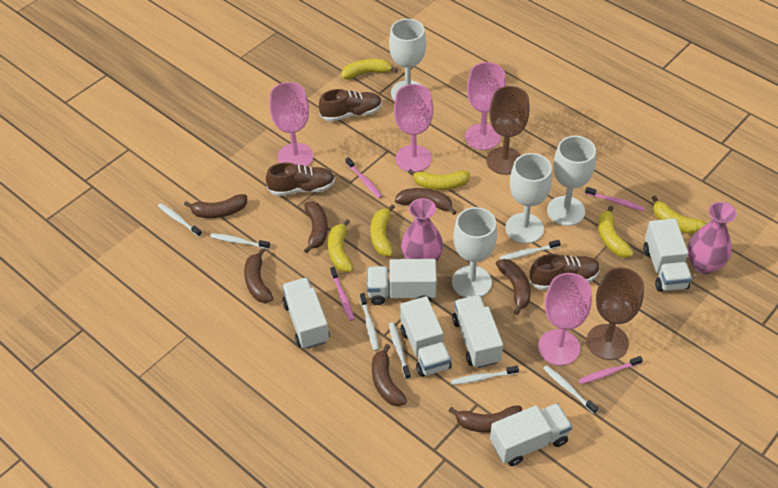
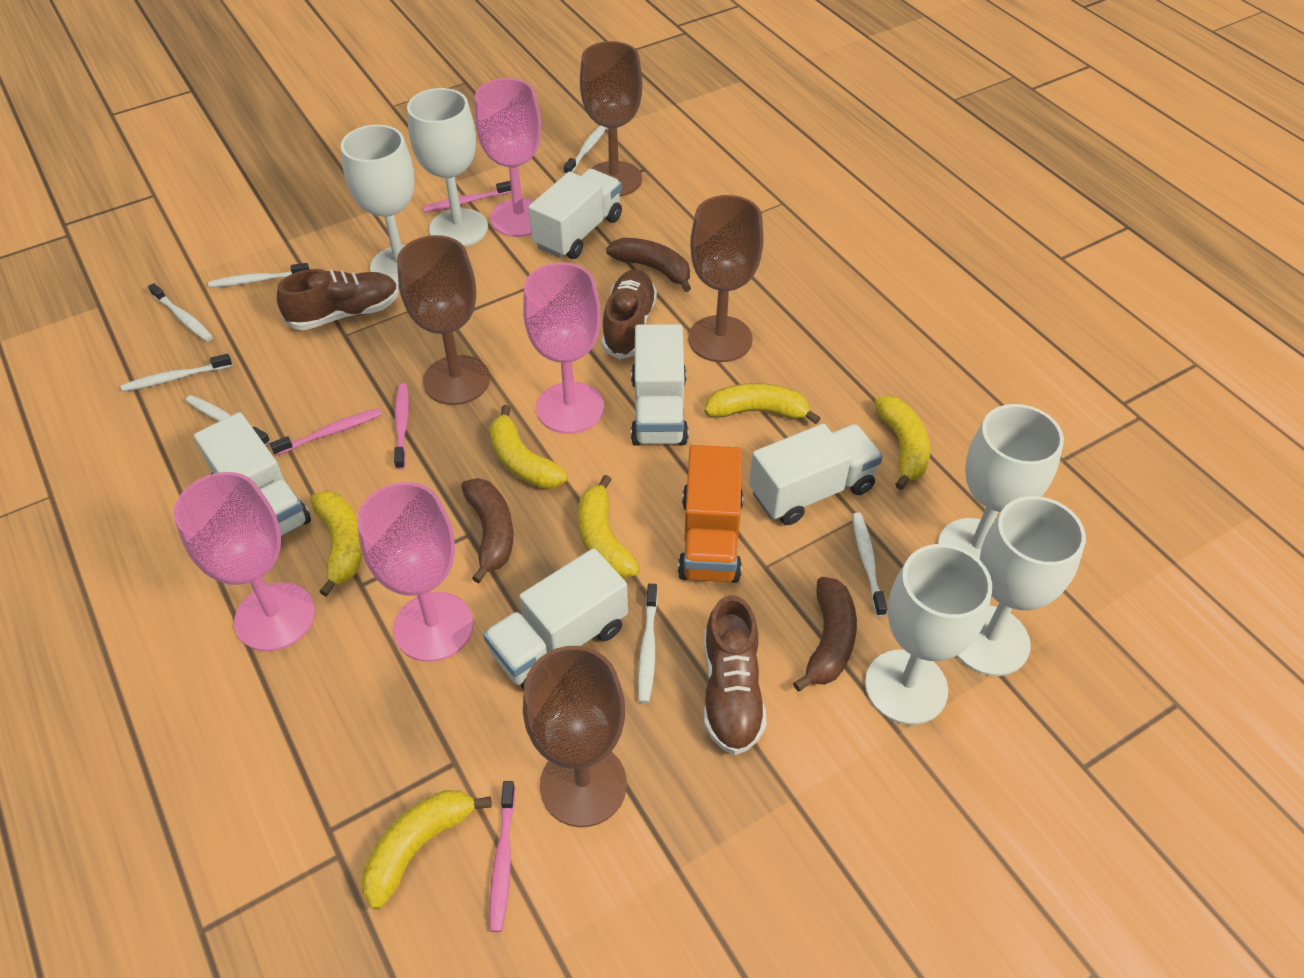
brown banana: [184,194,247,218] [244,248,273,303] [304,202,328,253] [372,344,407,407] [395,188,457,215] [449,405,522,433] [496,259,531,315] = 7 -> [461,478,513,583] [606,238,691,292] [793,577,857,691] = 3
brown goblet: [486,86,530,175] [587,267,644,360] = 2 -> [397,235,490,405] [523,646,627,827] [580,41,642,196] [688,195,764,362] = 4
orange truck: none = 0 -> [678,445,743,583] = 1
pink vase: [401,198,443,262] [687,202,737,274] = 2 -> none = 0
white goblet: [389,19,426,101] [452,207,497,298] [505,153,552,244] [547,136,596,226] = 4 -> [341,125,415,287] [407,88,488,247] [865,544,992,725] [938,404,1064,560] [957,496,1086,676] = 5
white truck: [282,277,330,349] [367,259,437,305] [400,296,452,377] [452,295,503,368] [490,403,572,466] [643,218,692,292] = 6 -> [194,412,311,536] [483,548,628,690] [528,169,622,259] [631,324,688,446] [749,424,883,525] = 5

